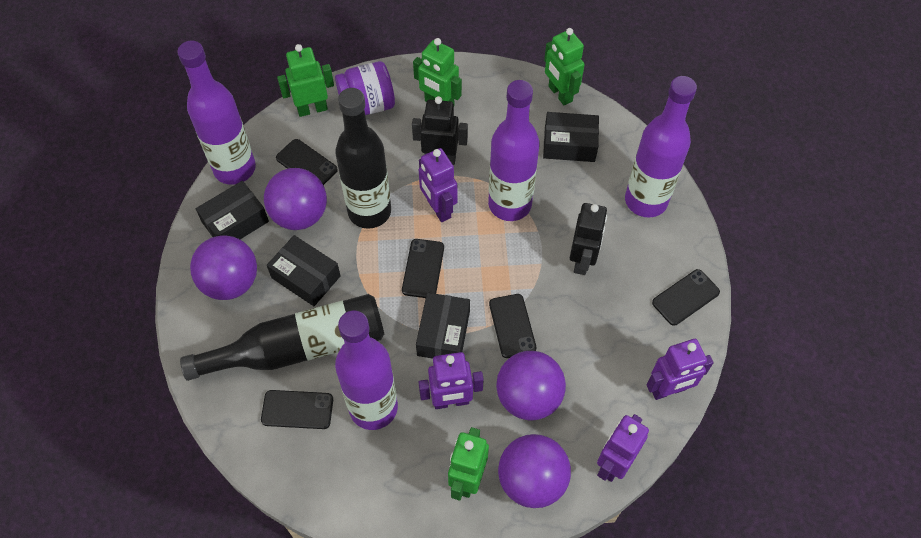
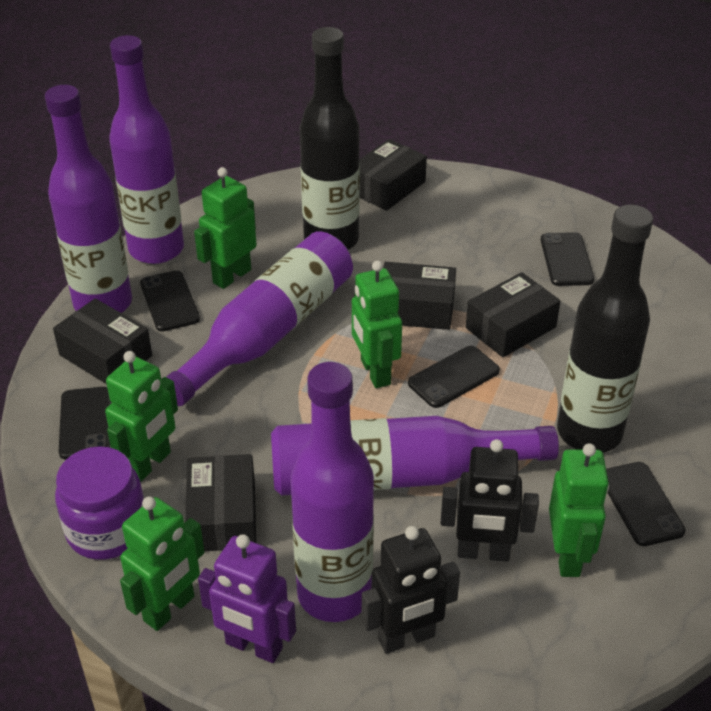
black box: [196,181,269,239] [267,235,341,306] [416,293,470,359] [543,112,599,162] = 4 -> [53,298,152,384] [185,454,256,551] [359,139,427,211] [383,262,456,330] [466,272,561,357] = 5
green robot: [277,44,334,117] [413,38,462,104] [448,427,489,500] [544,28,585,105] = 4 -> [105,351,178,482] [120,497,205,631] [194,167,257,289] [352,261,402,388] [549,443,609,577] = 5
purple ball: [190,235,257,300] [264,168,327,230] [496,351,566,420] [498,434,571,508] = 4 -> none = 0
purple bottle: [177,41,256,185] [335,311,398,430] [488,80,540,221] [625,76,697,218] = 4 -> [45,85,132,313] [109,35,184,264] [166,231,353,406] [271,416,559,496] [290,362,374,622] = 5
purple robot: [419,148,458,222] [419,352,484,409] [597,414,649,482] [647,339,714,400] = 4 -> [198,534,296,663] = 1

